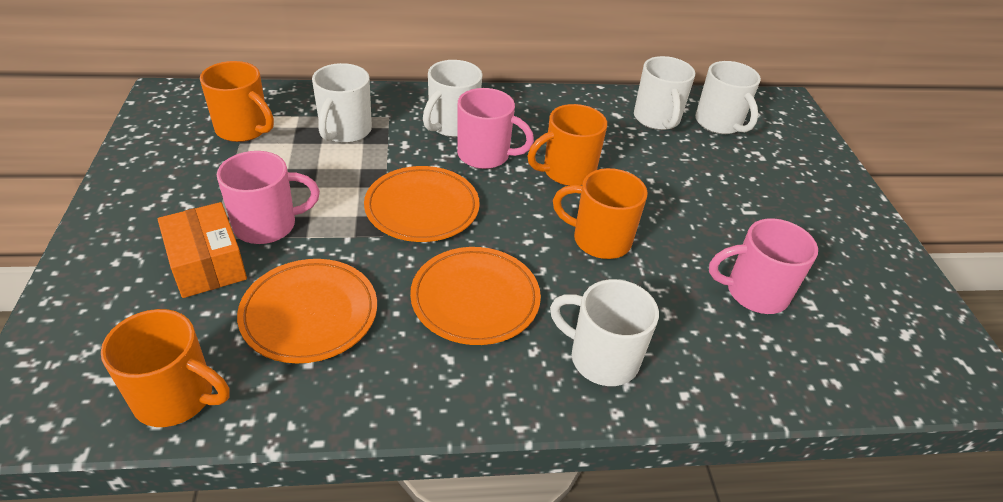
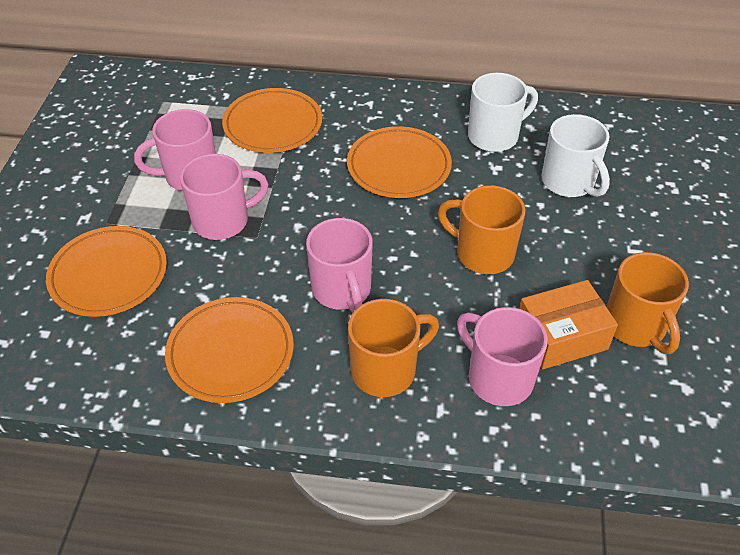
orange mug: [101,309,230,427] [200,61,274,142] [527,104,607,186] [553,168,648,259] = 4 -> [348,299,439,397] [438,185,526,274] [607,252,689,354] = 3
orange plate: [237,259,377,363] [364,166,480,242] [410,247,541,345] = 3 -> [46,226,167,317] [165,297,294,403] [222,88,322,153] [347,126,452,198] = 4
pink mug: [217,151,320,244] [457,88,534,169] [709,218,818,314] = 3 -> [134,109,216,191] [180,154,268,240] [306,218,373,313] [457,307,548,406] = 4
white mug: [312,63,372,143] [423,60,483,137] [550,279,659,386] [634,56,695,130] [695,61,761,134] = 5 -> [468,73,538,152] [542,114,610,197] = 2

